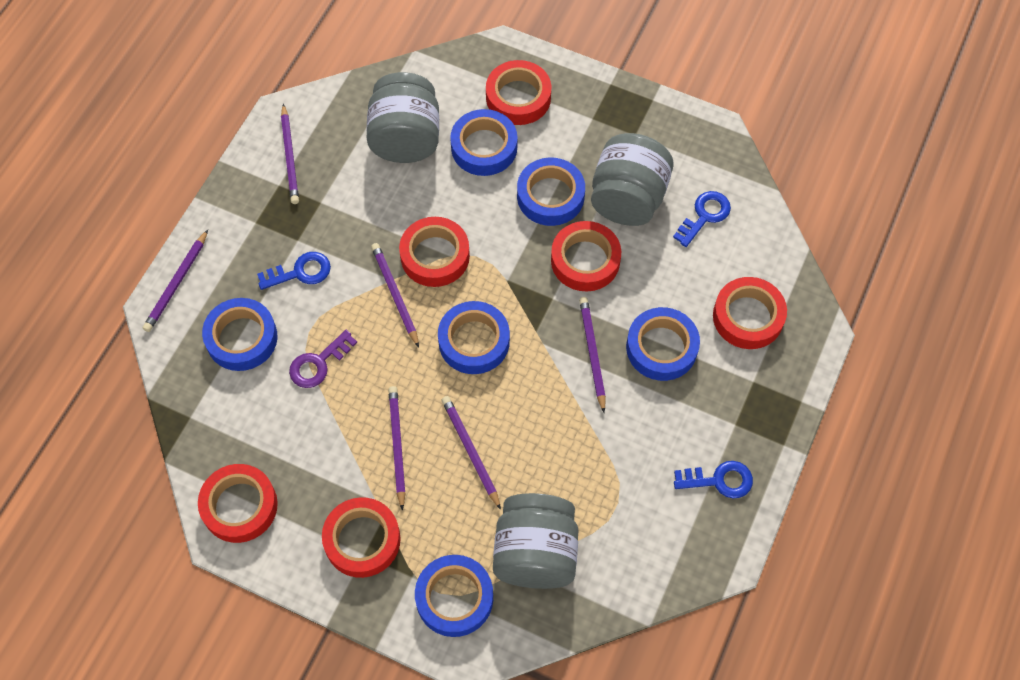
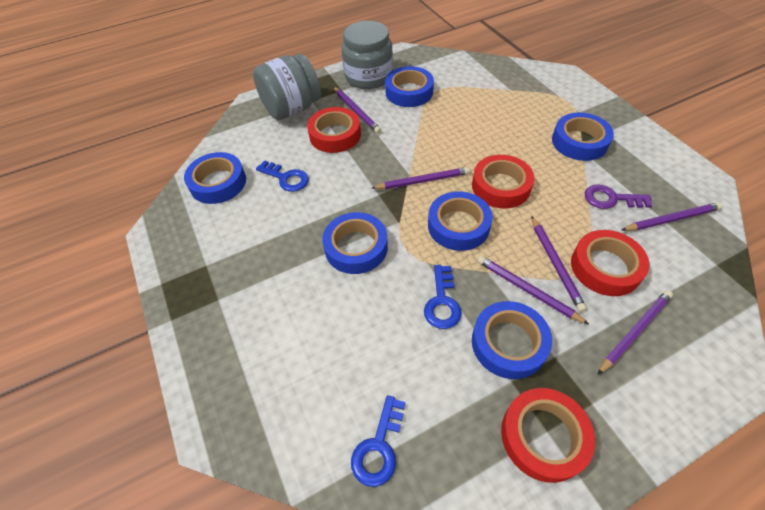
grey jar: [366,72,439,163] [493,493,579,589] [591,133,674,226] = 3 -> [253,54,321,120] [341,21,393,89] = 2
red tape: [198,464,278,543] [322,497,401,578] [399,217,470,287] [486,60,551,125] [551,221,621,291] [713,277,787,349] = 6 -> [307,107,361,153] [472,155,535,208] [501,388,595,483] [571,230,650,296] = 4

